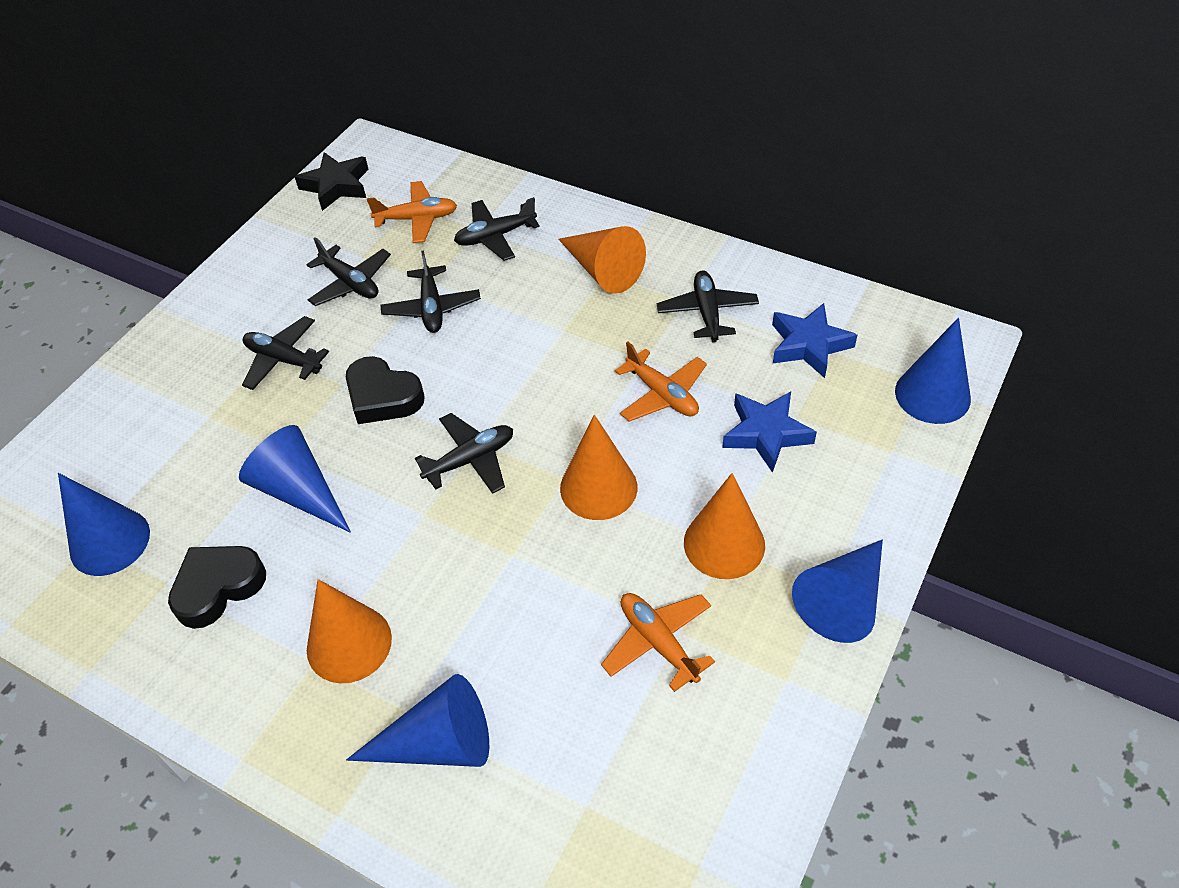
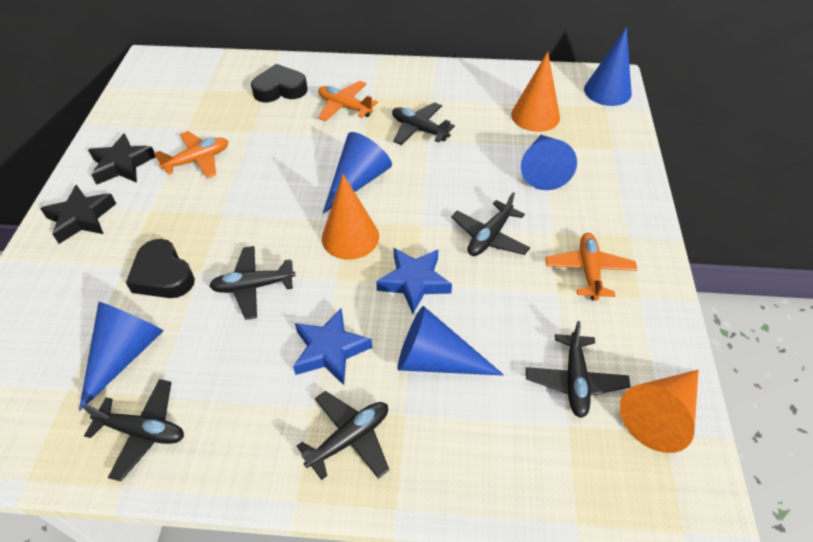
black star: [295,152,369,211] = 1 -> [40,185,116,244] [88,133,156,185] = 2
orange cone: [307,579,392,683] [558,226,646,294] [560,415,638,520] [684,473,765,579] = 4 -> [322,174,379,260] [511,52,560,132] [620,370,699,453] = 3

